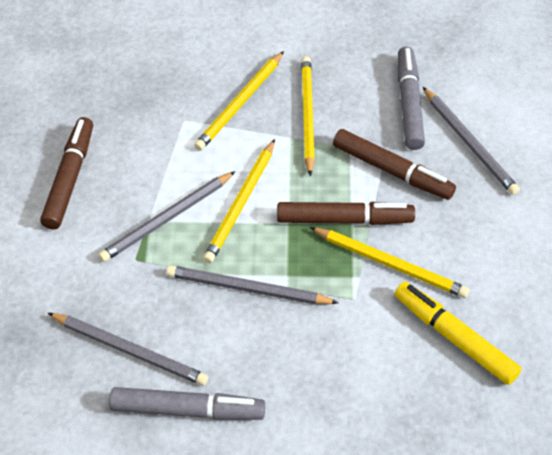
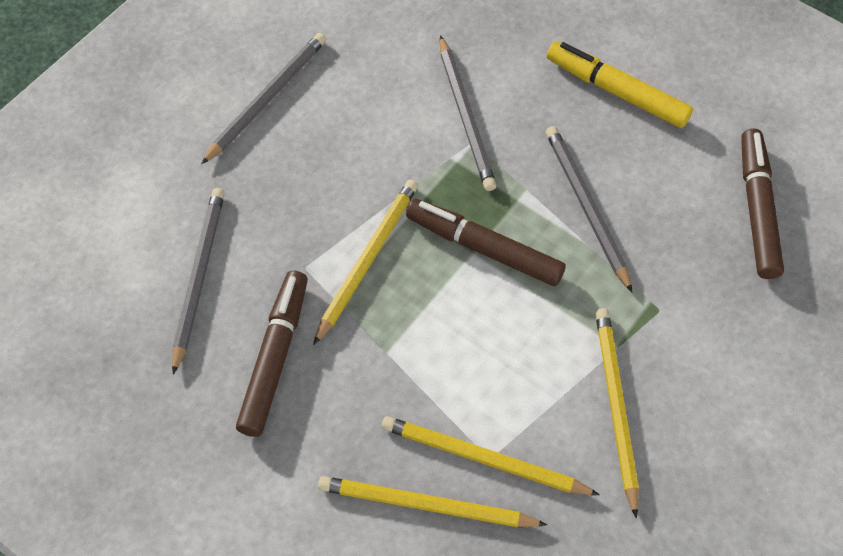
grey marker: [109,387,265,420] [398,47,425,150] = 2 -> none = 0

